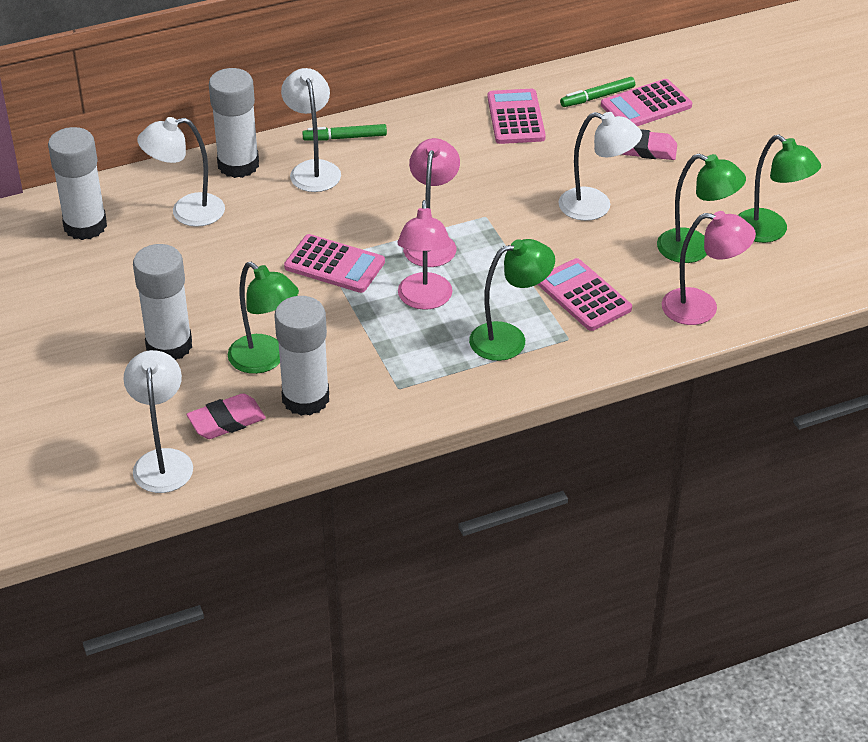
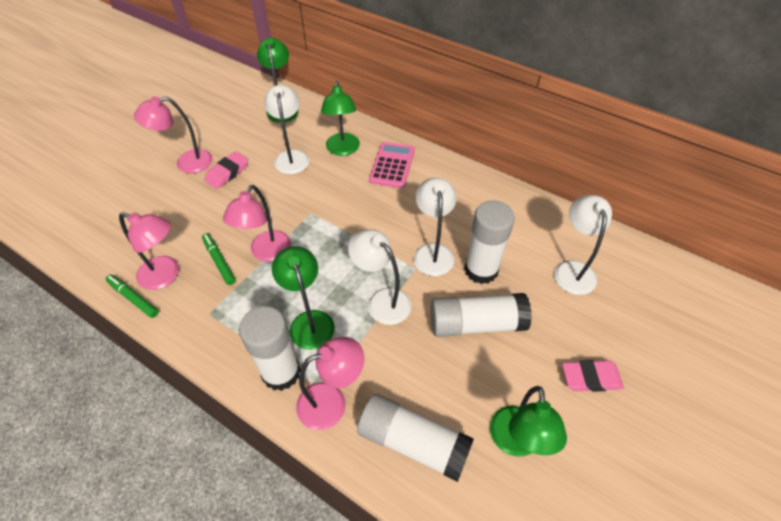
pink calculator: [284,234,385,293] [487,89,546,144] [537,258,632,331] [601,79,692,126] = 4 -> [369,142,415,188] = 1
pink lamp: [397,200,452,310] [403,138,460,267] [662,211,756,325] = 3 -> [119,212,179,290] [134,96,212,173] [223,185,291,262] [296,337,364,430] = 4

